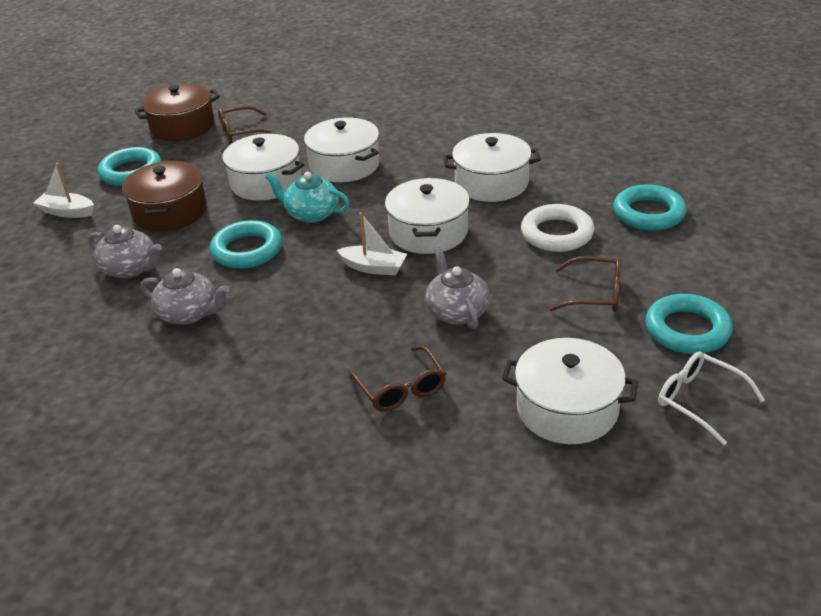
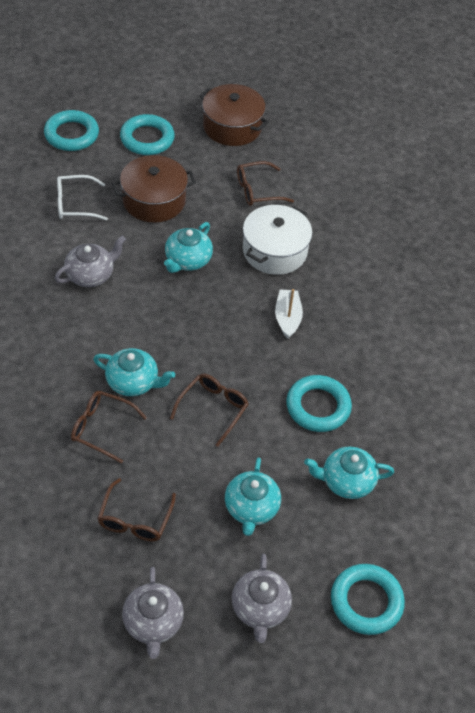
brown glasses: [218,106,278,143] [348,345,446,411] [549,256,621,312] = 3 -> [71,391,147,463] [97,478,176,542] [170,374,249,447] [237,161,294,206] = 4
turquoise teapot: [265,172,350,223] = 1 -> [93,348,175,396] [164,222,213,273] [225,457,281,536] [304,447,394,499] = 4
white boat: [33,163,94,218] [337,212,407,276] = 2 -> [275,289,303,339] = 1
white pot: [221,134,304,200] [304,117,380,182] [385,178,470,254] [443,133,541,202] [502,338,638,444] = 5 -> [243,205,312,275] = 1
white ring: [521,204,594,252] = 1 -> none = 0

